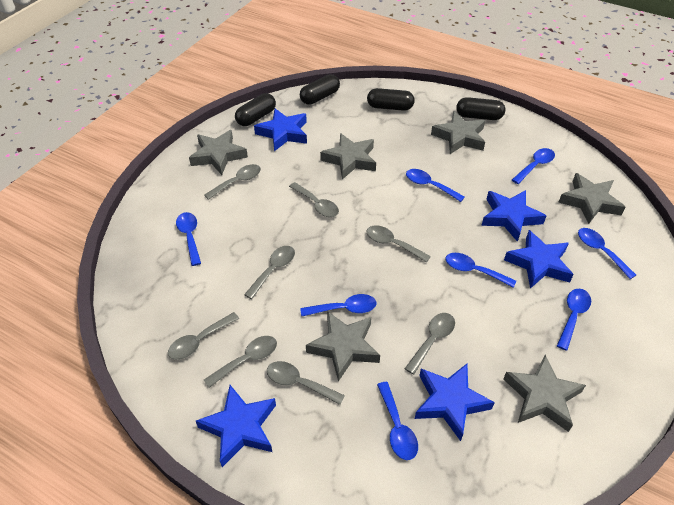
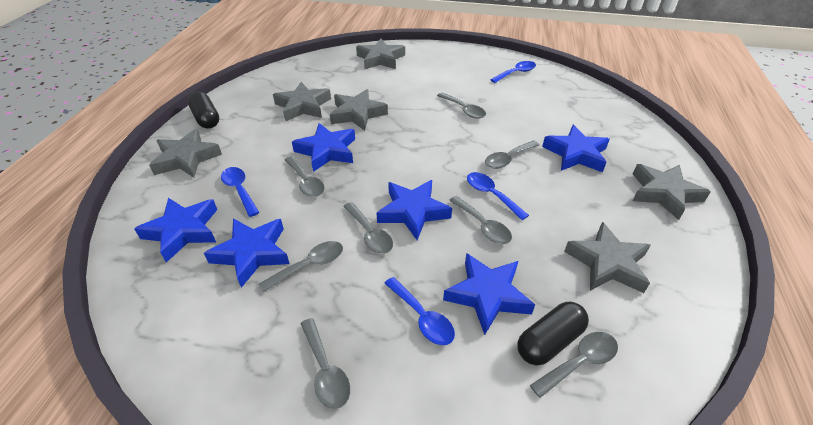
black capsule: [235,93,276,126] [300,74,340,105] [367,88,415,111] [456,97,505,120] = 4 -> [188,92,219,129] [517,302,589,365] = 2
blue spoon: [176,212,201,266] [300,294,376,317] [377,382,418,460] [406,169,465,202] [445,253,516,288] [512,148,555,184] [557,289,591,351] [578,228,636,279] = 8 -> [221,167,259,217] [384,277,455,345] [467,172,529,220] [490,61,536,83] = 4
blue star: [196,385,276,467] [254,109,307,151] [415,364,495,441] [481,190,546,242] [504,230,574,289] = 5 -> [134,198,217,263] [204,218,290,288] [292,123,355,172] [376,180,452,240] [443,253,535,335] [542,125,610,172] = 6

